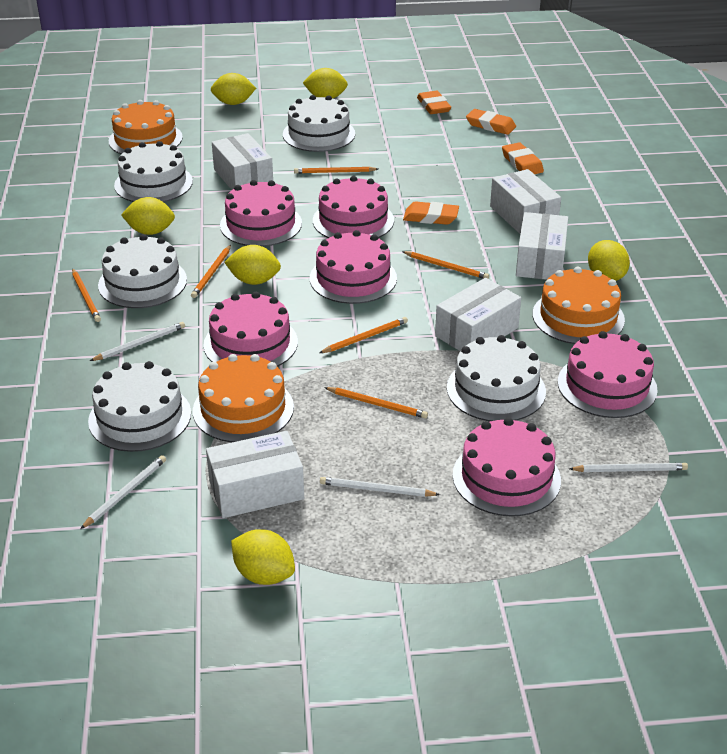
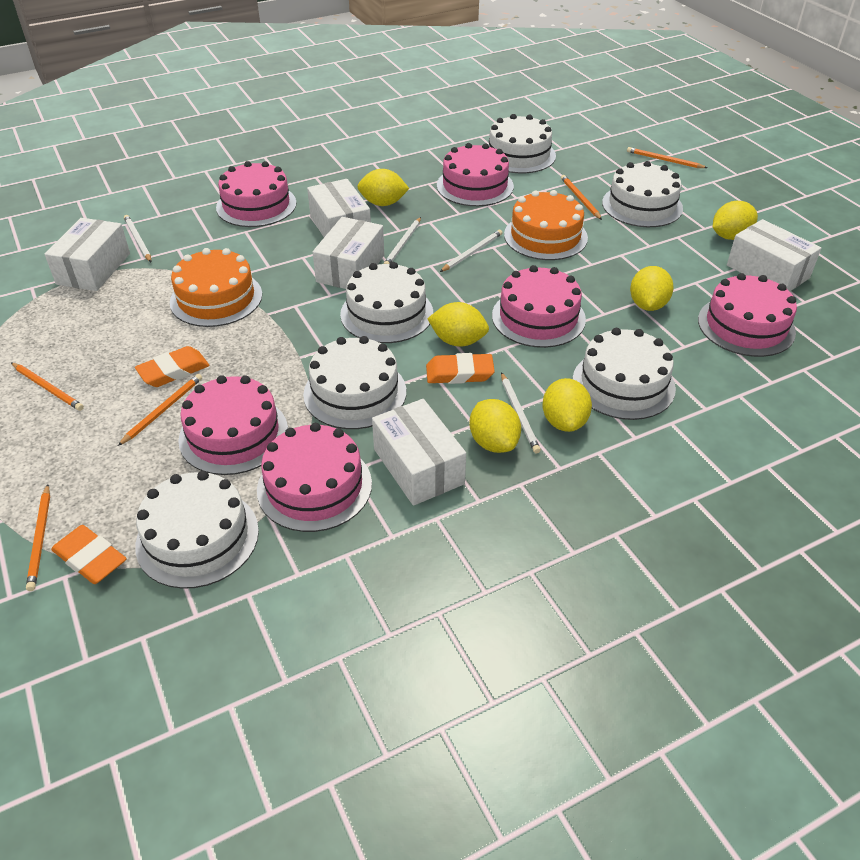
orange cake: [109,100,183,154] [193,354,294,442] [533,267,625,344] = 3 -> [170,248,262,327] [504,190,588,260] = 2
orange eraser: [403,201,459,225] [417,91,451,114] [466,109,516,135] [502,142,544,174] = 4 -> [51,525,126,584] [135,346,210,387] [426,353,495,384] = 3
orange pencil: [72,268,101,322] [191,245,231,298] [294,167,378,174] [319,317,408,353] [324,387,428,419] [402,251,489,279] = 6 -> [11,362,84,411] [26,484,50,591] [118,374,202,446] [561,175,602,220] [627,147,707,168] = 5
white cake: [88,361,191,452] [98,234,187,308] [114,141,193,202] [283,95,355,152] [447,335,546,421] = 5 -> [135,471,259,589] [303,336,406,429] [340,262,433,343] [488,114,556,173] [573,328,676,420] [602,161,683,227] = 6

